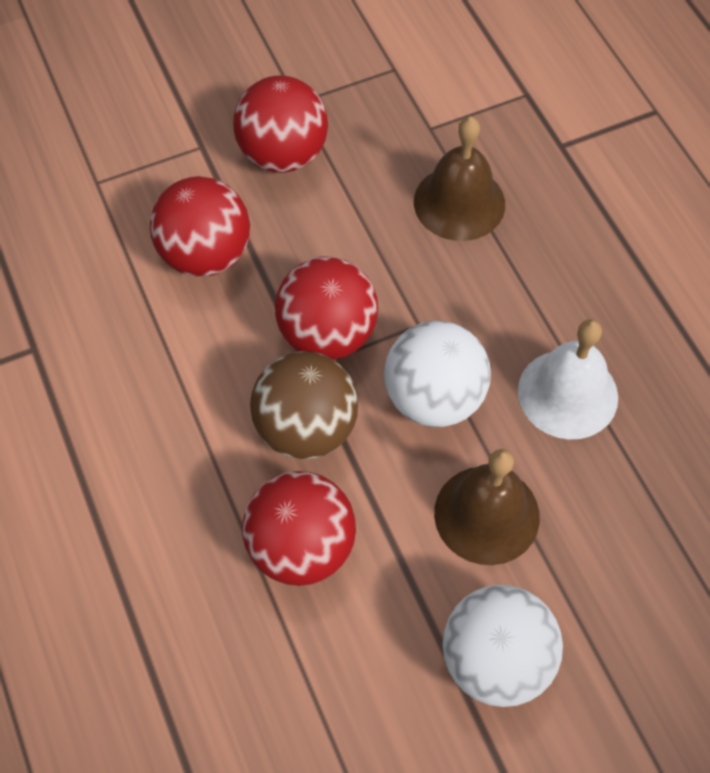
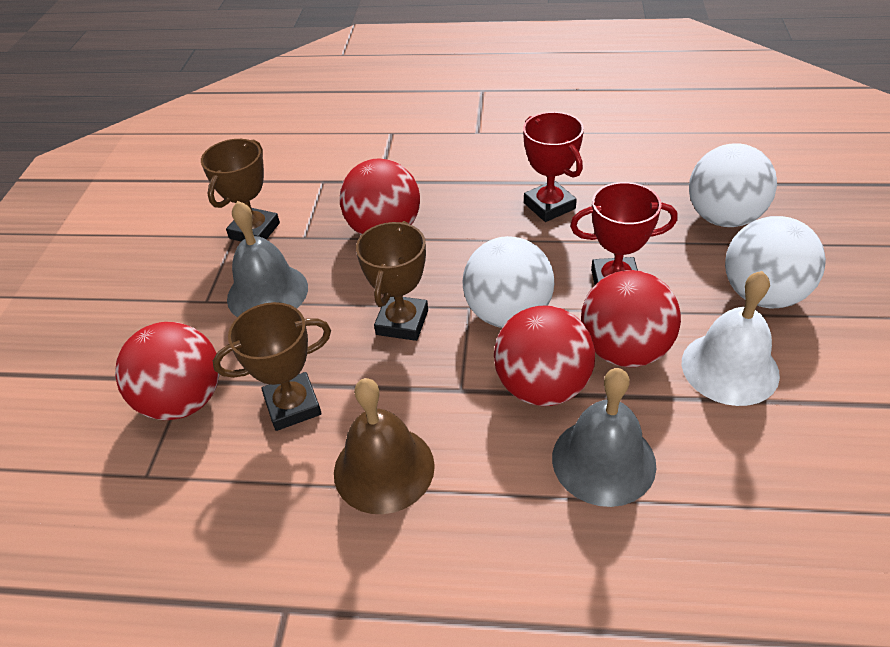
brown ball: [250,351,358,459] = 1 -> none = 0
brown bell: [414,117,505,241] [434,449,540,565] = 2 -> [334,378,435,514] = 1
brown trophy: none = 0 -> [201,139,280,241] [213,302,331,431] [356,221,428,341] = 3
grey bell: none = 0 -> [227,201,308,317] [552,368,656,507] = 2
red trophy: none = 0 -> [523,112,584,222] [570,182,678,285] = 2
white ball: [384,321,491,427] [442,585,563,707] = 2 -> [463,236,554,328] [689,143,777,227] [725,216,826,308] = 3

